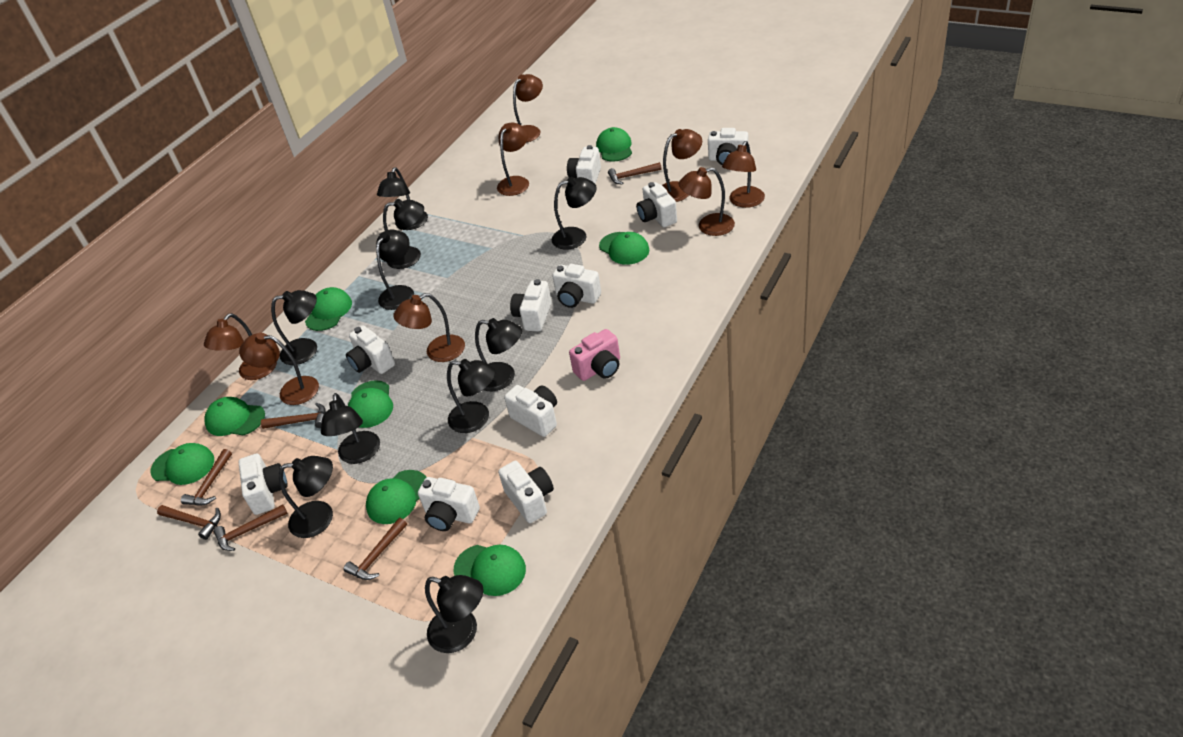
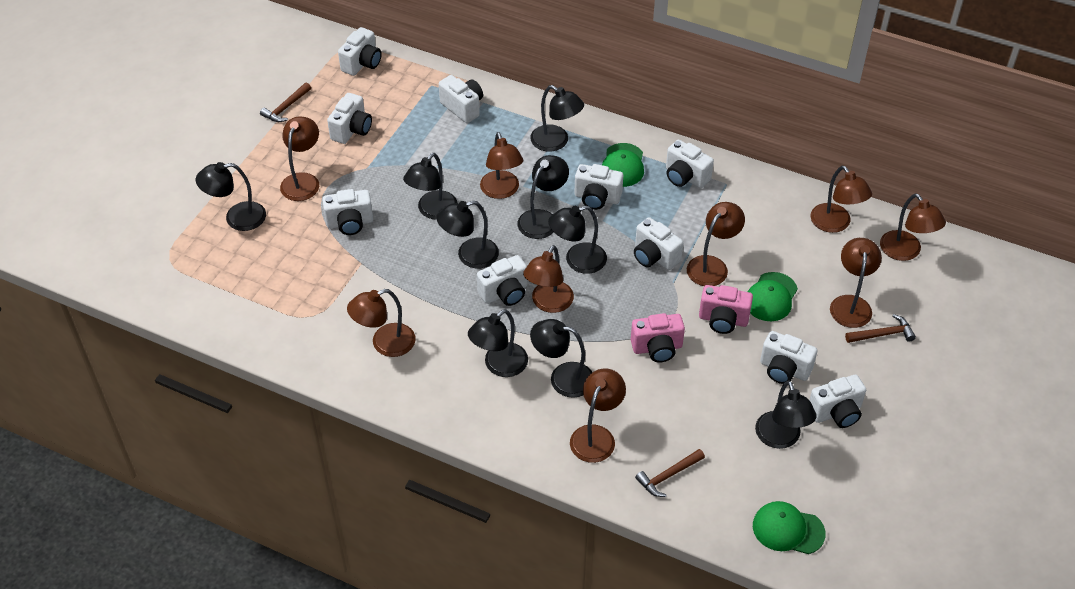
black lamp: [271,290,317,365] [279,456,333,538] [321,393,380,464] [376,230,414,310] [377,167,428,230] [383,199,424,269] [425,575,483,653] [447,359,496,433] [475,318,522,391] [552,177,597,249] = 10 -> [196,162,266,231] [403,153,457,220] [437,201,499,268] [468,309,528,377] [517,155,569,239] [530,85,584,152] [530,319,592,398] [548,206,607,274] [755,380,817,449] = 9
brown hammer: [157,505,221,540] [181,449,232,506] [213,504,288,551] [261,403,326,429] [344,518,407,580] [608,162,662,184] = 6 -> [260,82,311,122] [635,449,705,497] [845,314,916,343] = 3
brown lamp: [204,313,277,380] [239,333,319,405] [393,293,465,362] [497,122,529,196] [513,74,543,143] [662,129,702,202] [679,167,735,236] [722,141,765,208] = 8 -> [280,117,319,201] [347,289,416,357] [480,132,523,199] [523,245,574,313] [570,369,626,463] [687,202,745,286] [810,166,872,233] [830,238,882,328] [880,194,946,261] = 9
green cap: [151,443,214,485] [204,397,265,436] [305,287,352,331] [348,380,393,428] [366,470,426,524] [454,545,526,596] [596,127,632,162] [599,232,650,265] = 8 -> [602,143,644,187] [748,272,798,321] [753,501,826,554] = 3
pink camera: [569,329,620,381] = 1 -> [631,313,685,363] [699,285,753,334] = 2

